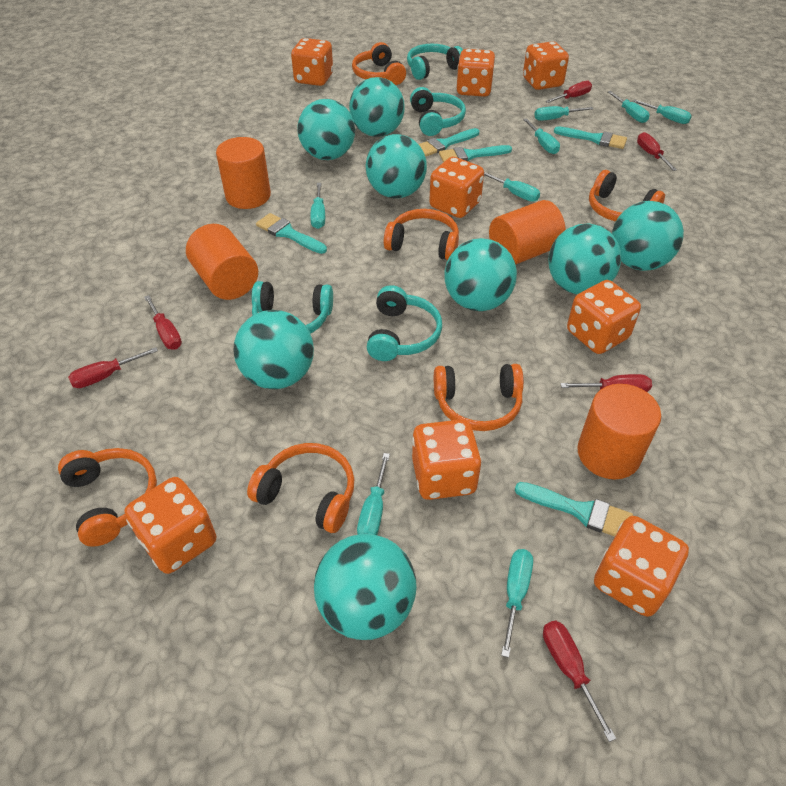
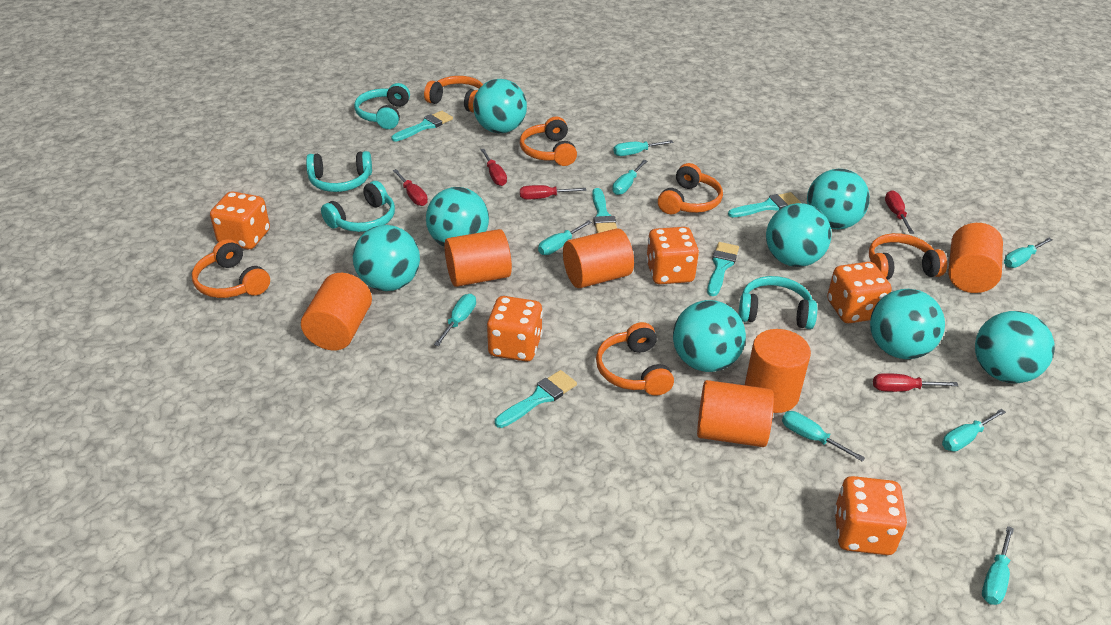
orange cylinder: [186,224,258,300] [216,137,271,209] [489,200,566,265] [577,384,661,480] = 4 -> [301,273,372,350] [444,229,512,287] [563,228,634,288] [697,380,774,447] [745,329,811,413] [948,223,1003,293] = 6
orange dice: [124,477,216,574] [291,38,333,86] [412,419,482,500] [429,157,484,218] [456,49,495,97] [523,41,569,90] [567,280,641,354] [594,516,689,617] = 8 -> [210,191,270,249] [487,296,543,361] [646,227,699,284] [827,262,891,323] [834,476,907,555] = 5
red screwdriver: [68,347,158,388] [144,295,182,350] [543,621,616,742] [545,81,592,103] [560,374,652,392] [637,132,677,171] = 6 -> [393,169,428,206] [480,149,507,186] [520,185,586,199] [873,373,958,392] [885,190,914,234] = 5

